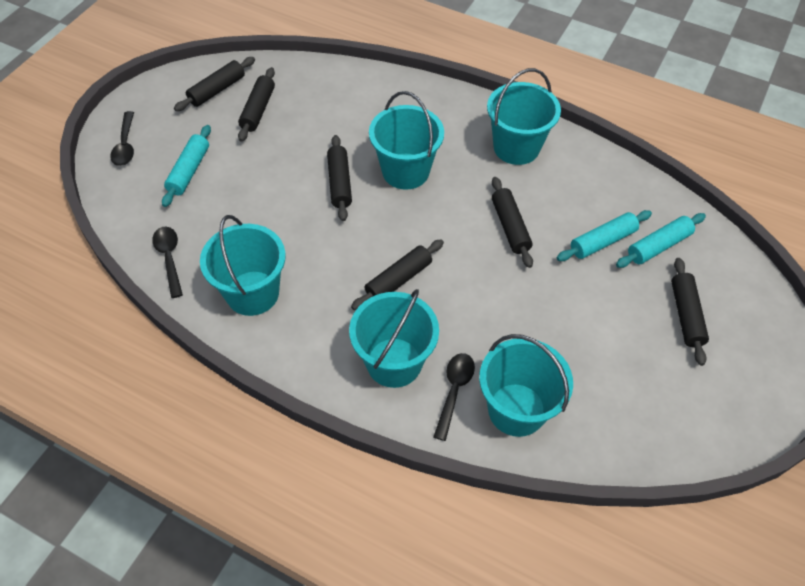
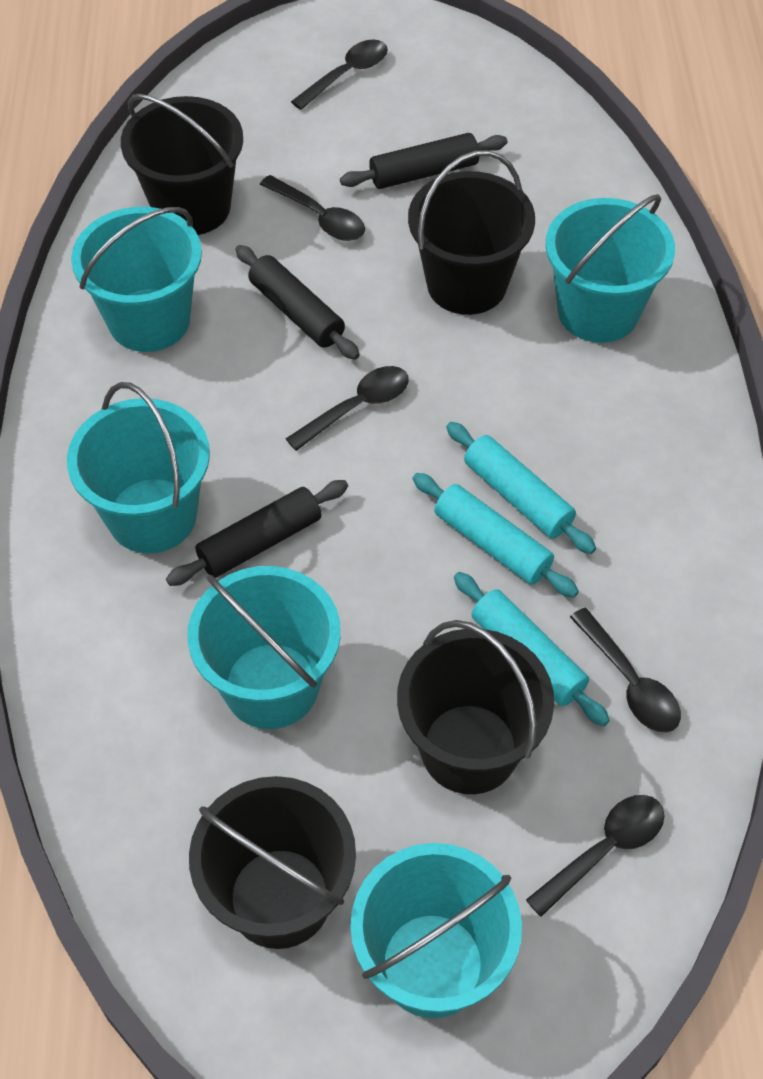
black bucket: none = 0 -> [121,94,243,235] [189,776,356,949] [397,620,554,794] [408,150,535,315] = 4
black rolling pin: [174,57,255,111] [238,67,275,142] [327,135,352,221] [351,239,444,310] [492,177,533,268] [671,258,709,366] = 6 -> [166,480,348,586] [236,245,360,360] [340,133,507,189] = 3
black spoon: [110,111,134,166] [152,227,183,298] [433,353,475,441] = 3 -> [260,175,365,241] [286,366,409,451] [291,40,388,110] [526,795,664,917] [570,608,681,732] = 5

